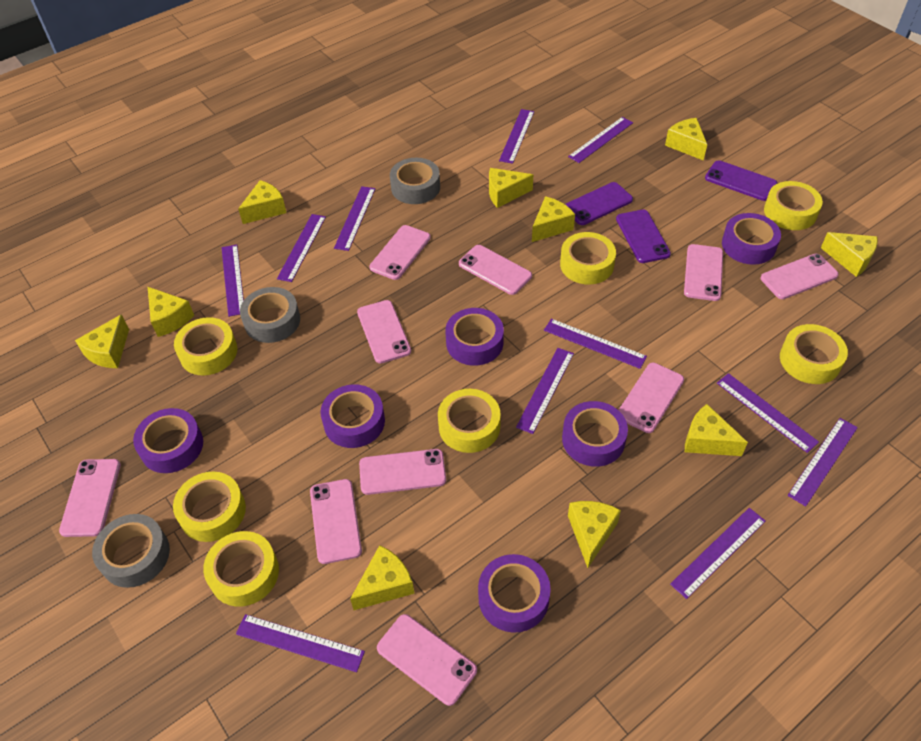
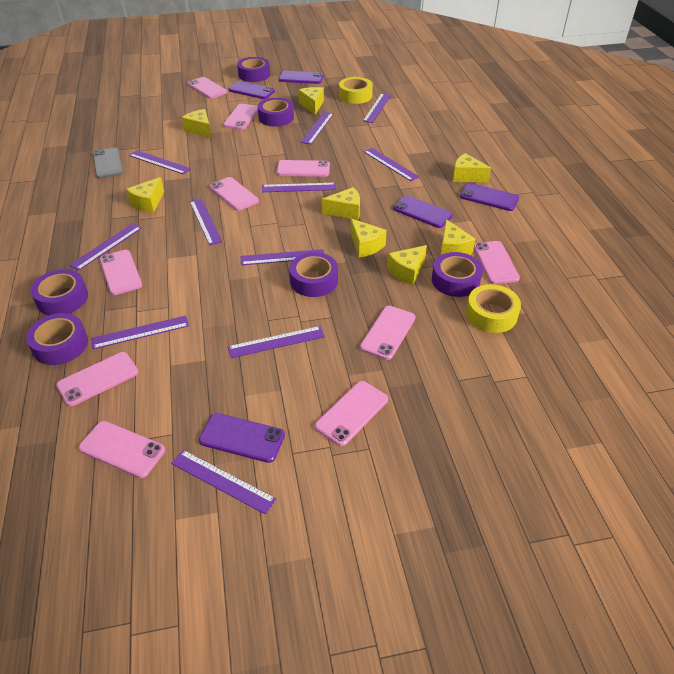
grey phone: none = 0 -> [93,148,123,179] = 1
grey tape: [92,514,170,588] [240,287,300,343] [390,158,440,204] = 3 -> none = 0
purple phone: [565,182,633,225] [616,209,671,263] [705,160,777,201] = 3 -> [199,413,285,463] [229,81,275,99] [279,71,323,84] [393,195,453,228] [460,183,519,211] = 5
yellow cheese: [75,314,129,368] [147,286,194,337] [238,180,287,224] [350,545,415,610] [489,168,533,208] [532,196,575,242] [568,501,621,568] [665,118,707,161] [685,404,748,456] [821,232,878,277] = 10 -> [126,177,164,213] [182,109,211,138] [298,87,324,115] [322,187,360,220] [350,219,387,258] [387,245,427,285] [441,220,475,255] [453,153,491,182] = 8
yellow tape: [173,471,246,542] [174,317,237,375] [203,531,279,607] [438,389,501,453] [560,232,616,285] [764,181,823,230] [780,324,848,384] = 7 -> [339,77,373,104] [466,284,521,333] = 2

